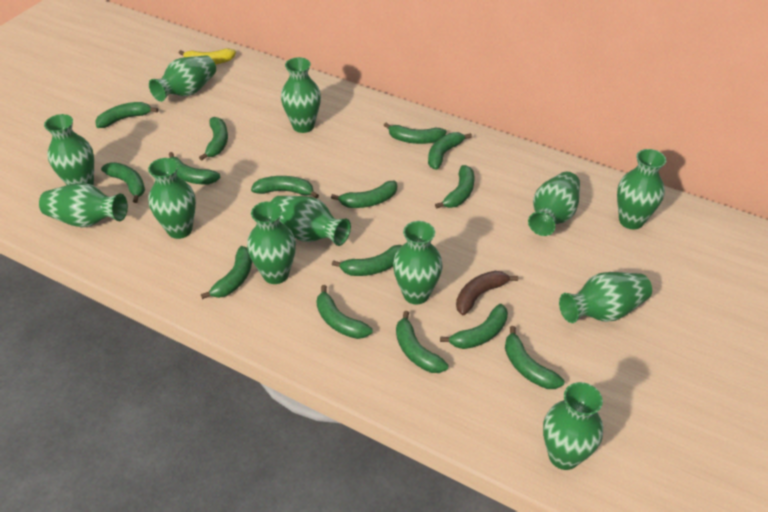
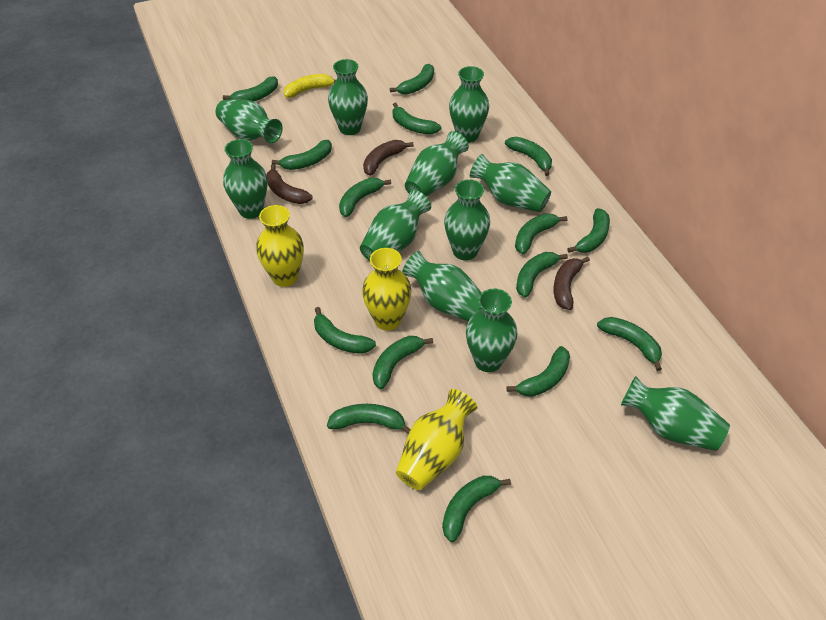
brown banana: [456,271,518,315] = 1 -> [266,164,313,204] [363,140,414,176] [553,256,590,310] = 3
green vase: [39,183,128,227] [44,114,94,185] [148,158,196,239] [149,55,216,102] [247,201,296,284] [271,196,351,246] [281,57,321,133] [393,221,443,304] [528,172,580,236] [543,382,603,470] [559,272,652,323] [617,149,666,229] = 12 -> [216,99,283,143] [223,139,267,219] [328,59,368,135] [360,190,431,261] [402,251,482,321] [405,131,469,196] [444,179,490,260] [449,66,489,143] [466,288,517,372] [470,154,551,212] [621,376,730,451] = 11
yellow vase: none = 0 -> [256,205,304,287] [362,248,412,331] [396,389,477,490] = 3

